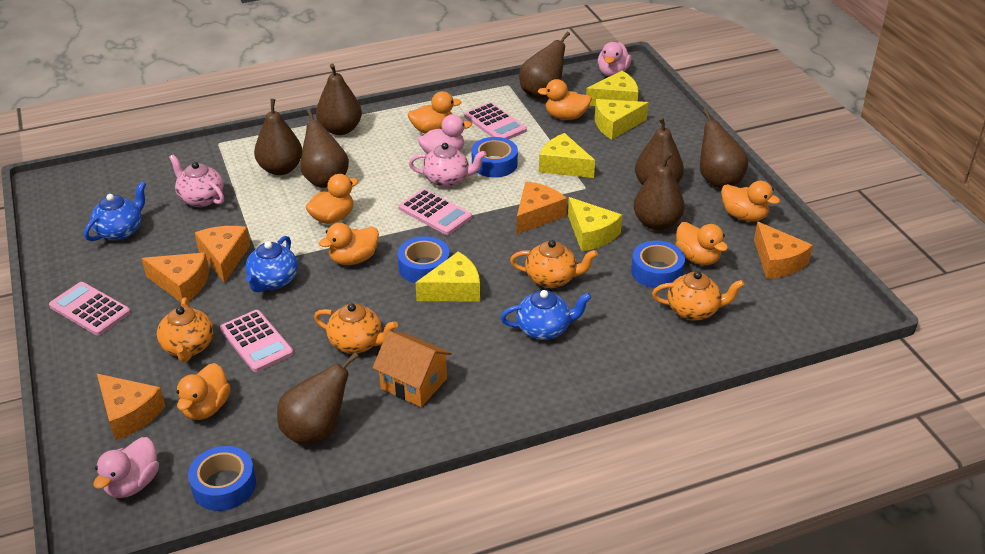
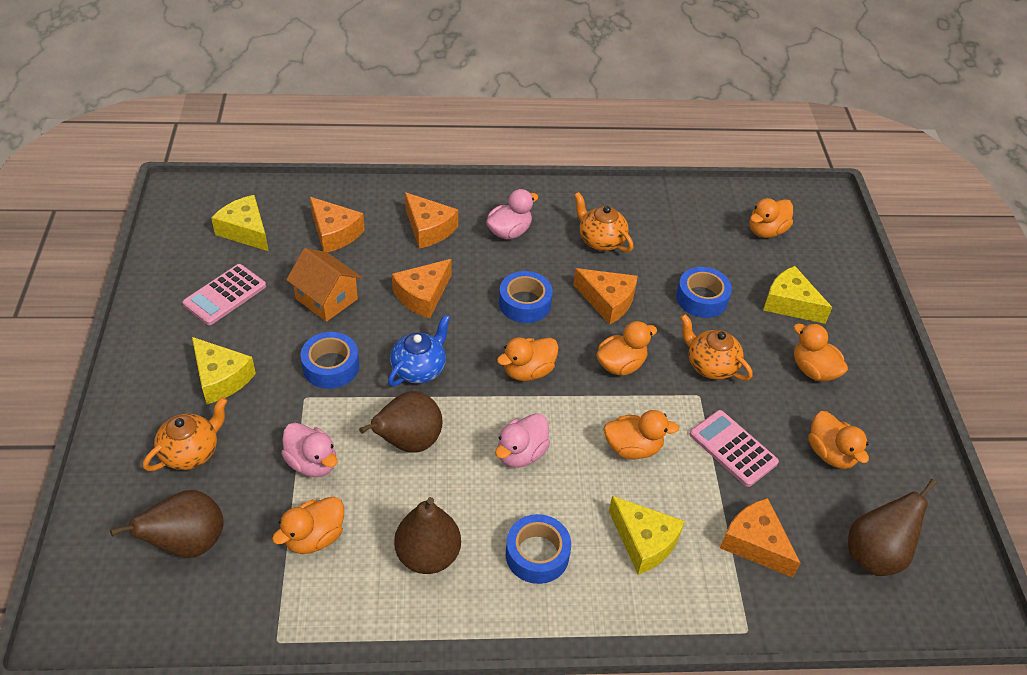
blue teapot: [84,182,146,241] [245,236,298,293] [501,290,591,340] = 3 -> [388,315,450,386] = 1
brown pear: [254,99,302,175] [277,352,359,445] [300,109,349,188] [316,63,362,135] [519,32,570,99] [634,152,685,230] [635,117,684,185] [700,109,748,188] = 8 -> [110,490,224,558] [359,391,443,453] [394,497,461,574] [848,479,937,576] = 4
orange teapot: [157,298,214,362] [314,303,398,354] [510,240,598,288] [652,271,744,321] = 4 -> [143,397,227,471] [574,192,633,252] [680,314,753,381] = 3
pink calculator: [49,282,131,336] [220,310,294,372] [399,189,472,235] [464,102,527,139] = 4 -> [182,264,266,325] [689,410,779,487] = 2
pink teapot: [169,154,224,207] [409,143,487,187] = 2 -> none = 0
yellow cheese: [416,251,480,302] [539,133,595,178] [568,197,622,251] [586,71,638,106] [595,99,649,140] = 5 -> [192,337,256,404] [211,195,269,251] [609,496,685,575] [763,266,832,324] = 4

